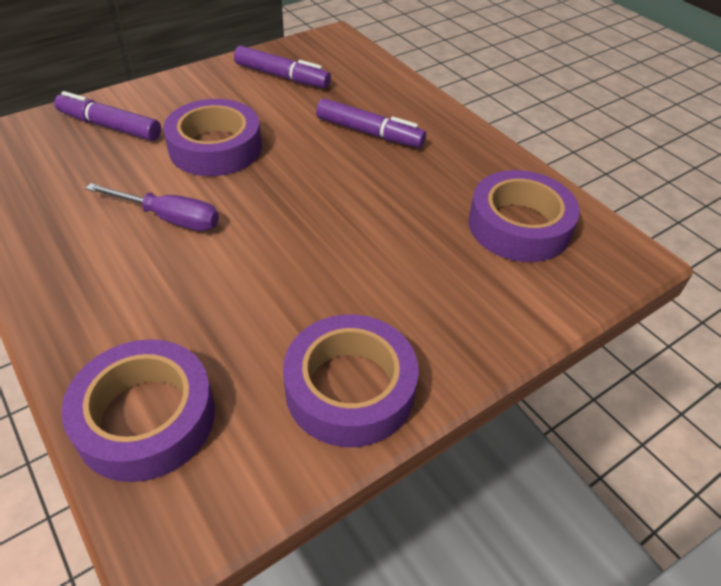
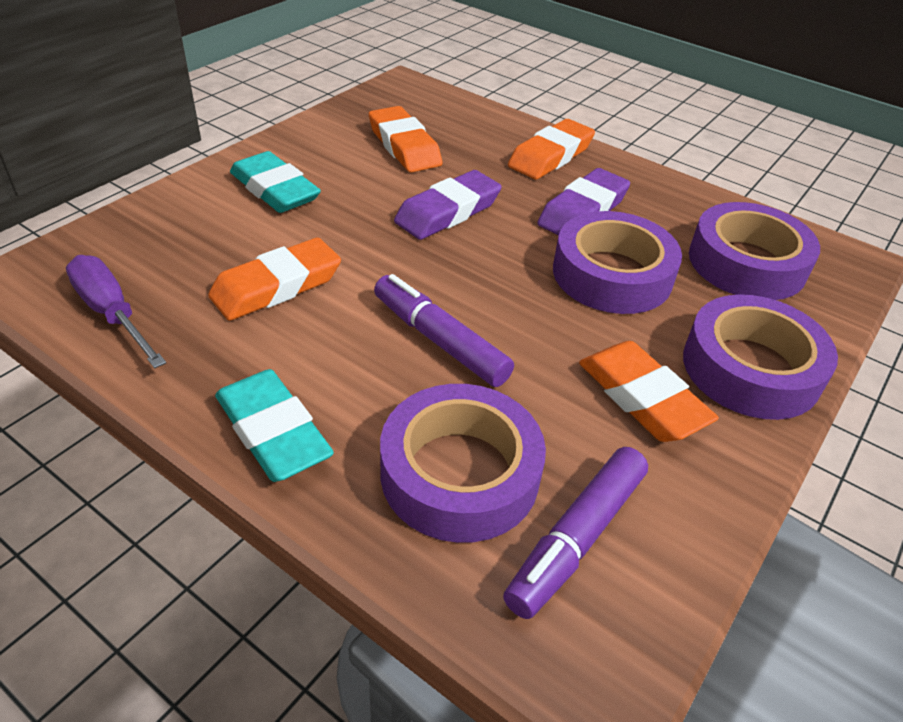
orange eraser: none = 0 -> [208,237,341,321] [369,106,443,172] [508,119,595,180] [579,341,719,442] = 4
purple eraser: none = 0 -> [394,170,502,240] [537,168,630,236] = 2
purple marker: [54,91,161,141] [234,46,331,88] [316,98,426,148] = 3 -> [374,274,514,387] [503,447,648,619] = 2
turquoise eraser: none = 0 -> [215,369,334,482] [230,151,321,213] = 2

